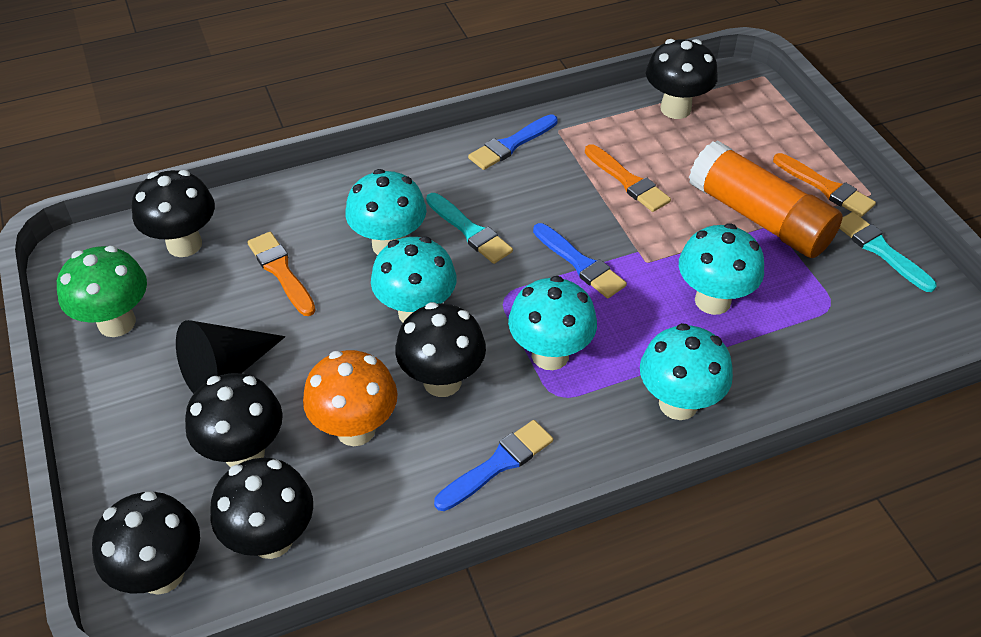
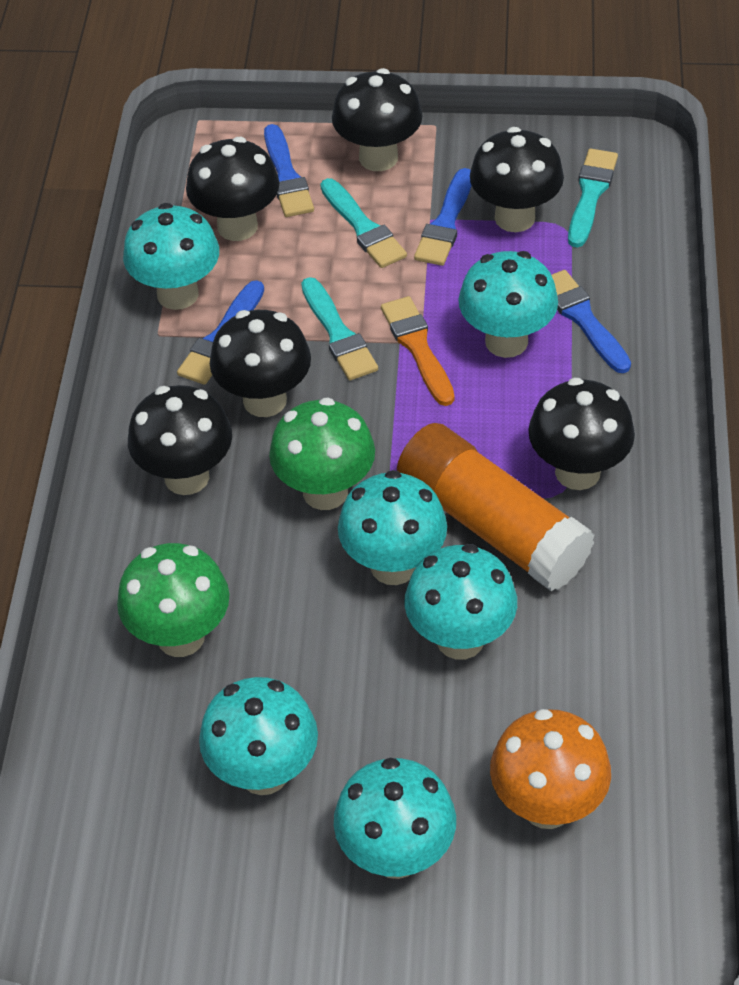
black cone: [176,320,285,394] = 1 -> none = 0
blue brush: [434,420,553,511] [468,114,558,170] [533,223,627,298] = 3 -> [177,280,264,385] [264,124,314,217] [414,168,472,266] [552,270,631,373] = 4
green mushroom: [57,246,147,337] = 1 -> [117,543,230,657] [269,398,375,510] = 2
orange brush: [247,232,316,316] [585,144,671,212] [773,153,876,217] = 3 -> [381,296,455,406] = 1
turquoise brush: [426,193,513,264] [839,212,937,292] = 2 -> [301,277,378,380] [320,178,407,268] [568,149,618,248] = 3
turquoise mushroom: [345,169,426,255] [371,236,457,323] [508,276,597,370] [640,323,733,420] [679,223,764,315] = 5 -> [123,203,219,310] [199,677,318,795] [334,758,456,879] [338,470,447,585] [404,544,517,660] [459,251,558,358] = 6

